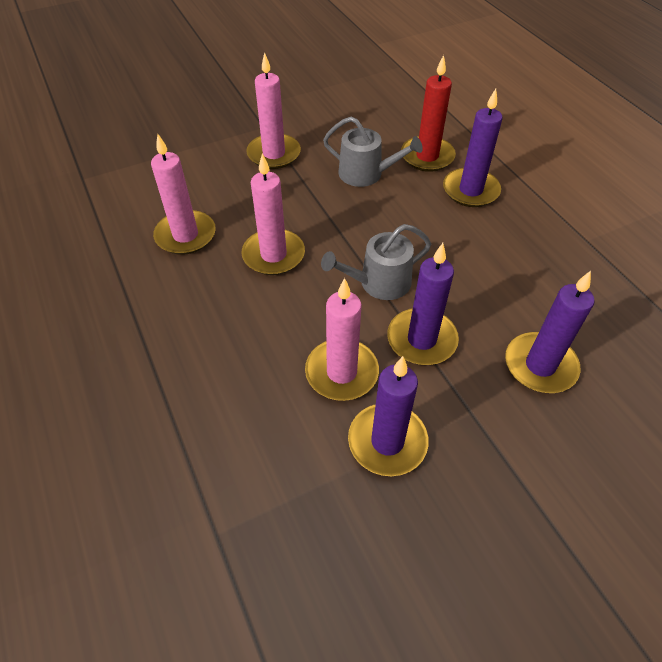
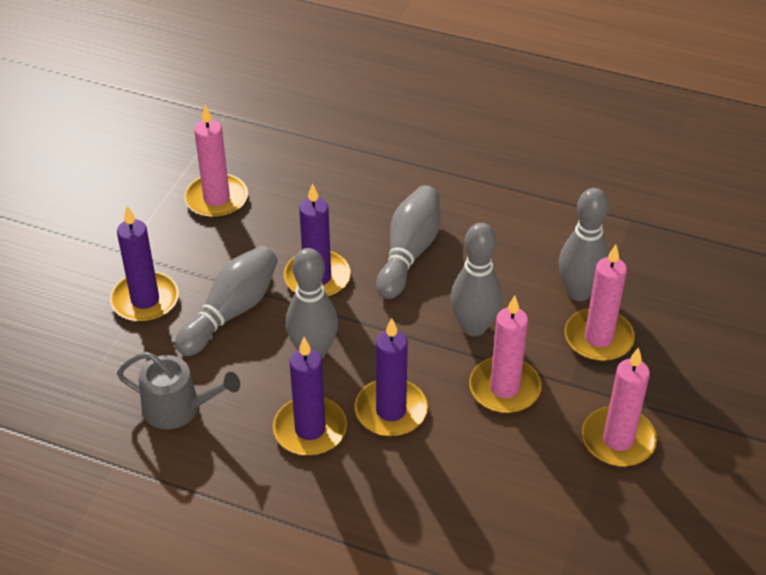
grey bowling pin: none = 0 -> [175,246,278,356] [286,248,338,359] [376,185,440,299] [450,223,502,336] [558,188,609,301] = 5
grey watering can: [321,224,431,300] [323,116,423,187] = 2 -> [117,352,240,429] = 1
red candle: [401,55,456,172] = 1 -> none = 0

